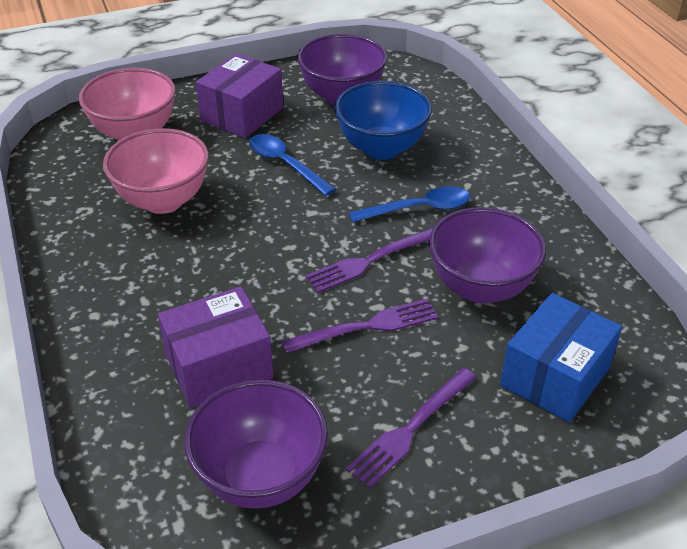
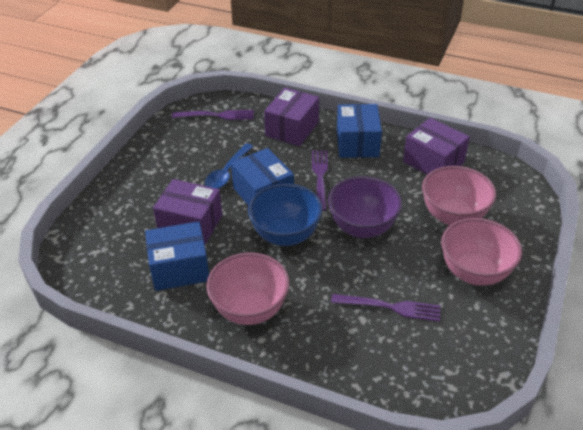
blue box: [500,293,622,423] = 1 -> [145,221,209,291] [231,148,294,205] [337,104,382,158] = 3
blue spoon: [249,134,336,196] [349,186,470,223] = 2 -> [205,143,254,189] = 1
pink bowl: [79,68,176,141] [103,128,209,214] = 2 -> [206,253,290,325] [422,166,496,226] [441,218,522,286] = 3
purple bowl: [184,379,328,509] [297,34,387,105] [429,207,546,304] = 3 -> [328,176,402,238] = 1
purple box: [158,287,274,408] [196,53,283,138] = 2 -> [153,179,222,245] [264,88,319,146] [403,118,470,175] = 3

